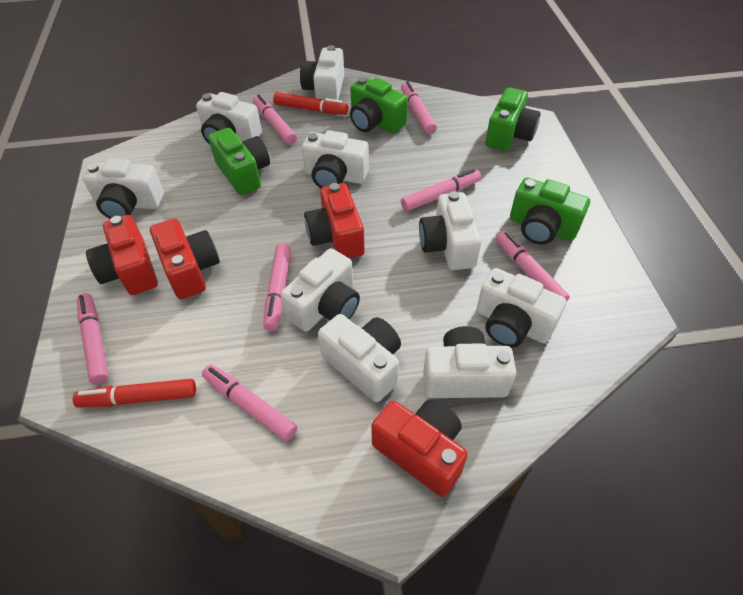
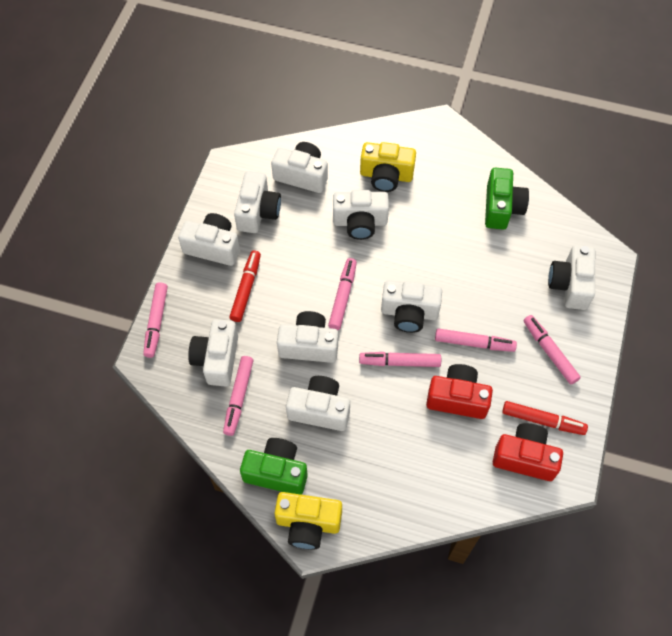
green camera: [208,128,270,195] [350,77,408,133] [485,87,541,151] [510,178,590,245] = 4 -> [240,438,308,495] [485,168,529,230] = 2
pink marker: [77,293,109,385] [202,365,297,442] [253,95,297,145] [263,243,291,331] [401,81,437,134] [401,169,481,211] [496,231,570,302] = 7 -> [143,282,168,358] [223,356,254,436] [328,258,357,330] [359,352,441,367] [435,328,517,352] [523,315,581,384] = 6
red camera: [86,215,158,295] [150,218,220,299] [304,183,365,259] [371,399,468,497] = 4 -> [426,364,493,419] [493,423,563,481] = 2
yellow camera: none = 0 -> [275,492,342,550] [360,142,416,192] = 2

